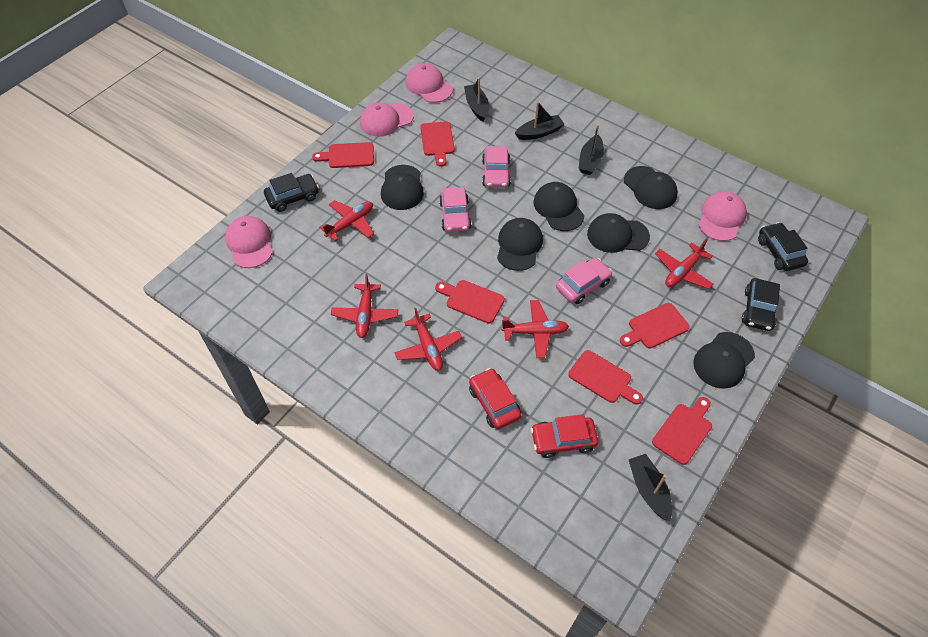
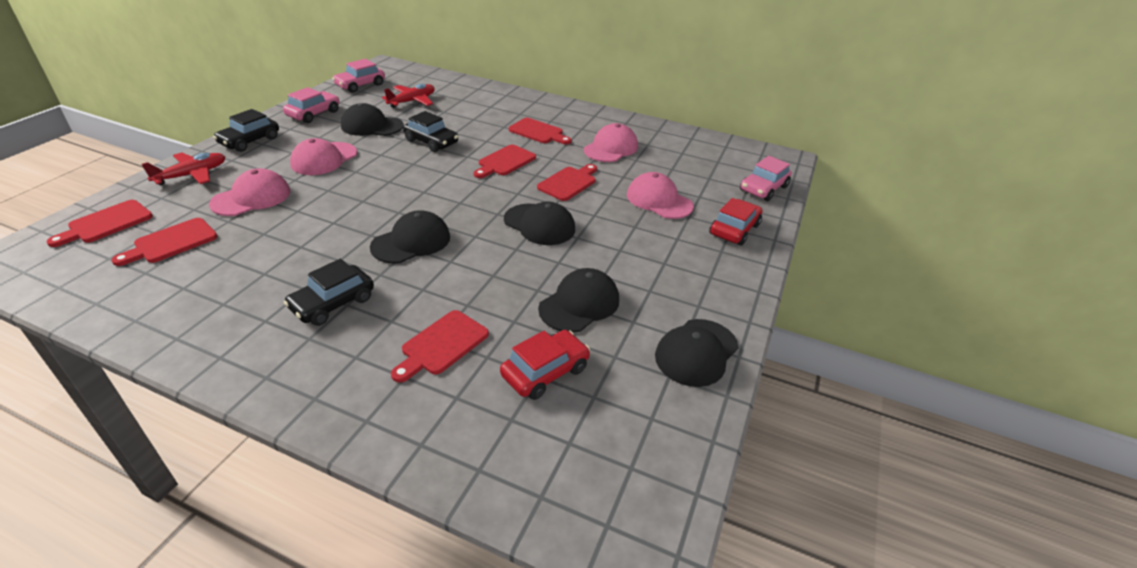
black boat: [464,77,489,122] [515,101,564,140] [579,124,604,175] [629,454,672,521] = 4 -> none = 0
black cap: [381,165,424,210] [497,218,543,271] [533,182,585,231] [587,213,650,253] [624,166,678,209] [693,332,755,389] = 6 -> [341,103,404,136] [370,210,450,264] [504,202,575,245] [538,268,619,332] [655,319,739,387] = 5
red plane: [319,200,374,241] [331,274,398,338] [394,308,462,371] [501,300,569,358] [655,239,713,289] = 5 -> [141,152,225,185] [382,84,435,108] = 2

